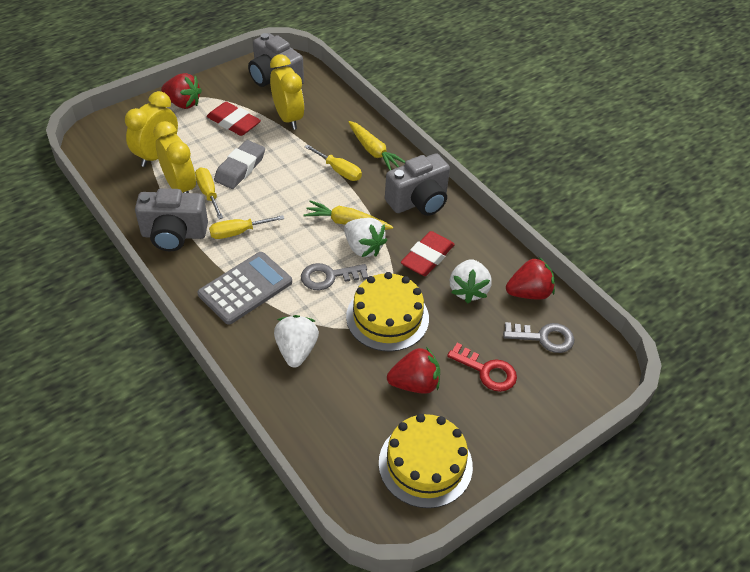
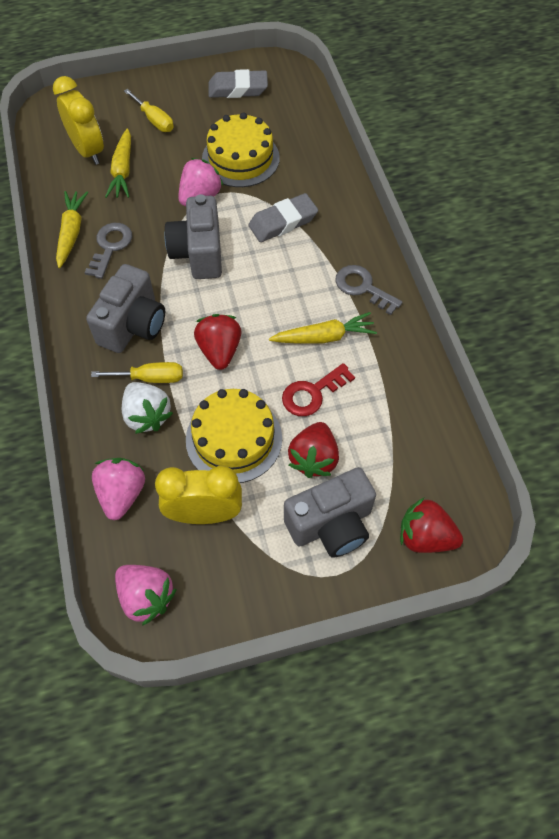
grey calculator: [198,252,292,325] = 1 -> none = 0
grey eraser: [214,140,265,189] = 1 -> [209,69,268,98] [248,193,318,242] = 2
pink strawberry: none = 0 -> [92,458,145,520] [115,565,177,626] [178,158,223,206] = 3
red eraser: [207,102,261,136] [401,231,455,276] = 2 -> none = 0
white strawberry: [274,315,319,368] [344,218,387,257] [450,259,492,303] = 3 -> [122,382,173,434] = 1
yellow carrot: [303,201,393,230] [348,121,406,170] = 2 -> [56,191,88,268] [105,129,131,198] [269,312,377,344] = 3
yellow clock: [125,91,178,167] [153,121,196,193] [270,54,304,130] = 3 -> [53,76,104,165] [155,466,242,524] = 2
yellow screwdriver: [195,167,223,219] [209,215,284,239] [305,144,362,181] = 3 -> [91,362,183,383] [124,89,174,132] = 2

